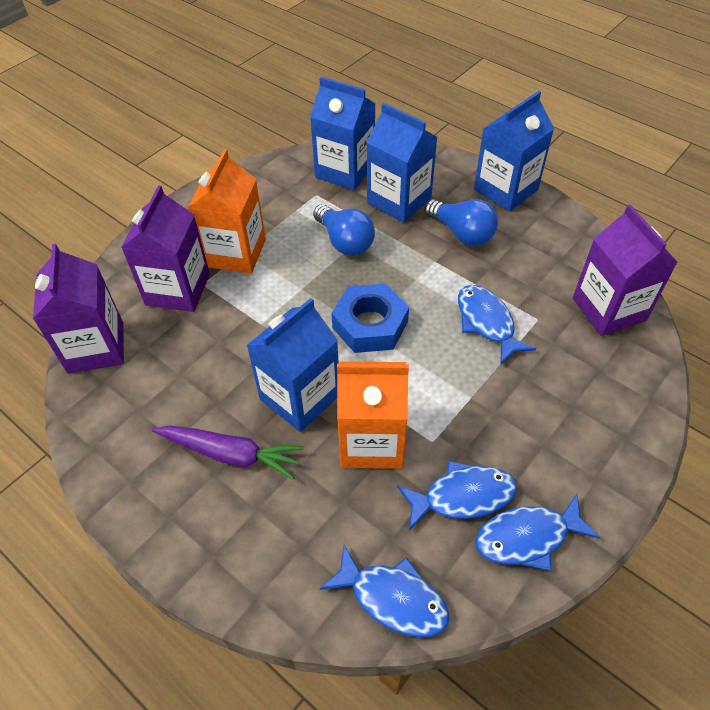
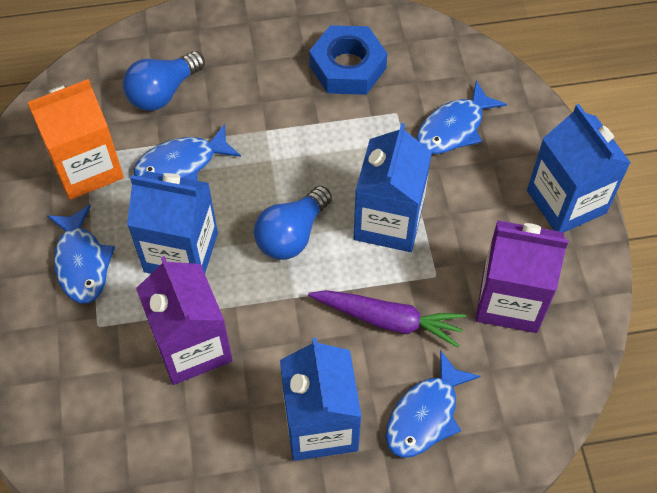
orange carton: [188,149,266,274] [337,361,409,469] = 2 -> [28,79,124,200] = 1
purple carton: [33,243,124,374] [121,185,210,312] [573,205,678,336] = 3 -> [136,256,233,385] [476,220,568,333] = 2

